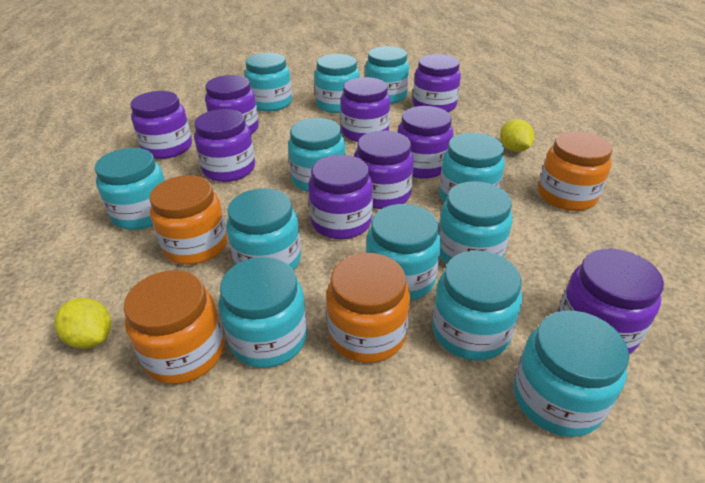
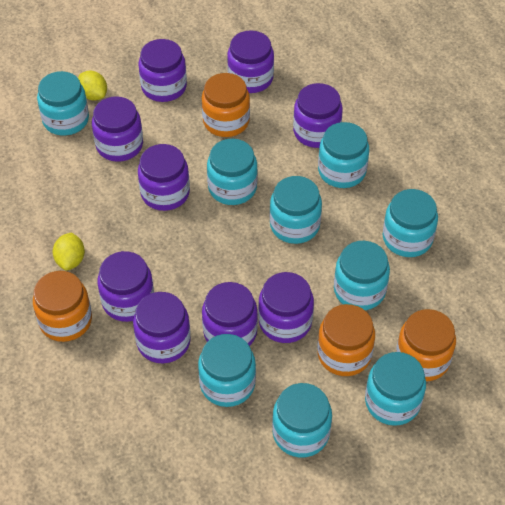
turquoise jar: [94,148,165,230] [219,257,307,368] [226,188,301,270] [245,53,292,112] [288,118,346,192] [314,54,360,113] [365,46,409,104] [366,204,441,301] [432,251,522,361] [438,181,513,264] [439,133,505,202] [514,311,629,437] = 12 -> [37,71,89,136] [198,334,256,407] [207,139,258,205] [270,176,322,244] [272,383,332,458] [318,122,369,188] [334,241,390,310] [365,352,426,426] [383,189,438,257] = 9

